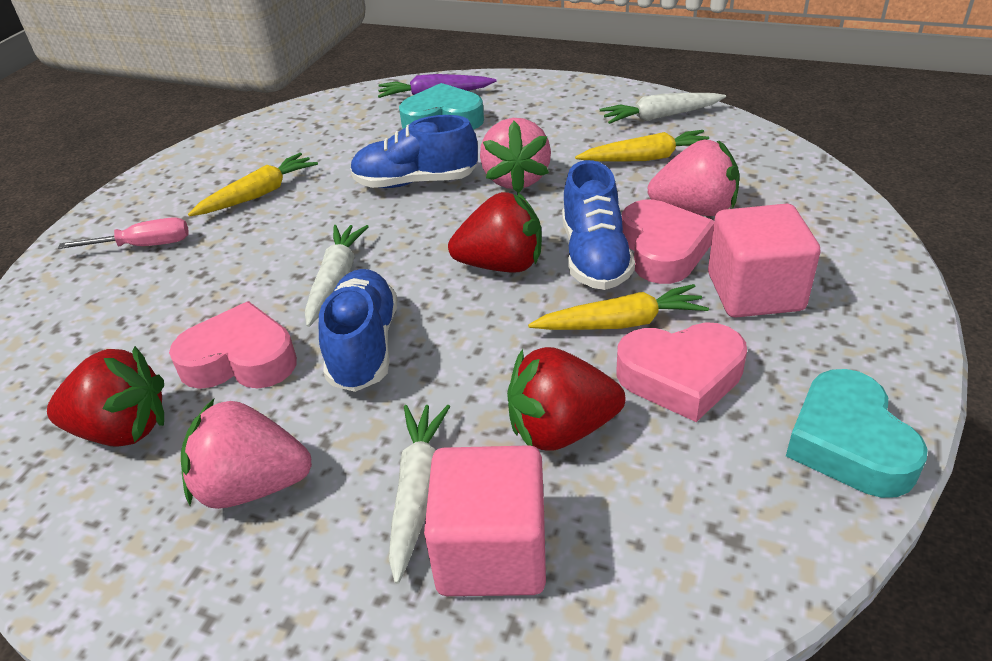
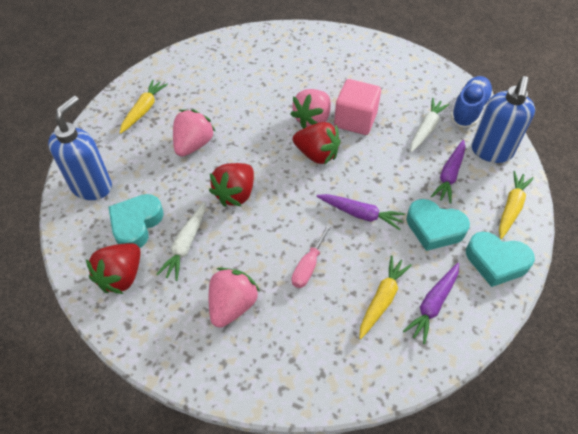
blue shoe: [319,269,397,392] [350,115,478,188] [562,160,635,290] = 3 -> [450,76,493,127] = 1
blue soap dispenser: none = 0 -> [48,96,112,200] [472,76,535,163] = 2
pink cube: [424,445,546,596] [708,203,820,317] = 2 -> [334,79,381,135] = 1
pink heart: [169,301,297,389] [616,322,747,422] [622,199,714,284] = 3 -> none = 0
purple carrot: [378,74,496,98] = 1 -> [316,194,405,230] [403,263,459,344] [431,140,465,204] = 3
turquoise heart: [399,83,484,130] [786,369,928,498] = 2 -> [108,194,164,248] [406,199,470,251] [466,232,535,287] = 3
white carrot: [305,225,369,327] [389,405,450,584] [600,93,726,124] = 3 -> [156,202,205,281] [410,98,450,152] = 2

